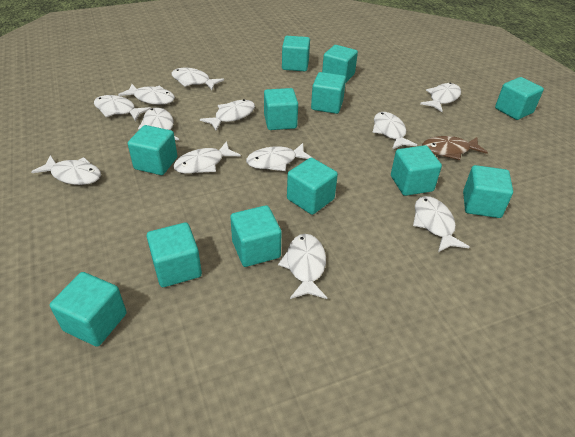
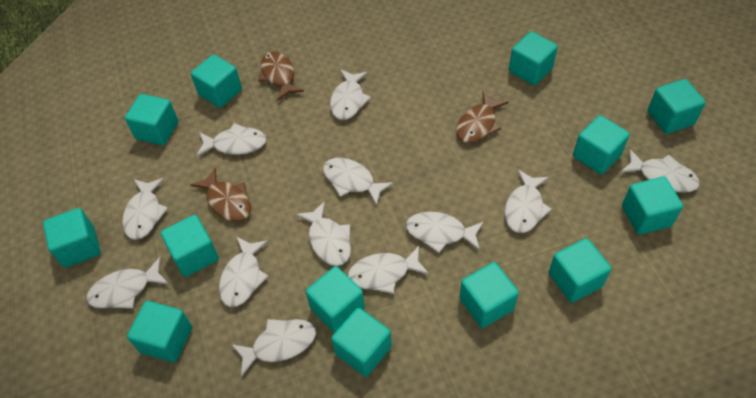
brown fish: [422,136,488,160] = 1 -> [191,168,251,222] [258,51,304,101] [456,91,508,143] = 3
turquoise cube: [50,272,127,347] [128,125,177,175] [146,222,202,287] [230,205,281,267] [264,88,298,130] [282,36,310,71] [287,158,338,215] [311,72,346,114] [322,45,358,82] [391,145,442,196] [463,165,513,218] [495,77,544,120] = 12 -> [43,208,101,268] [125,94,179,145] [127,301,192,363] [161,215,219,277] [191,54,242,108] [306,266,365,333] [331,308,392,377] [459,262,519,328] [509,31,558,85] [548,238,611,303] [573,115,630,174] [622,177,683,235] [647,79,706,134] = 13

